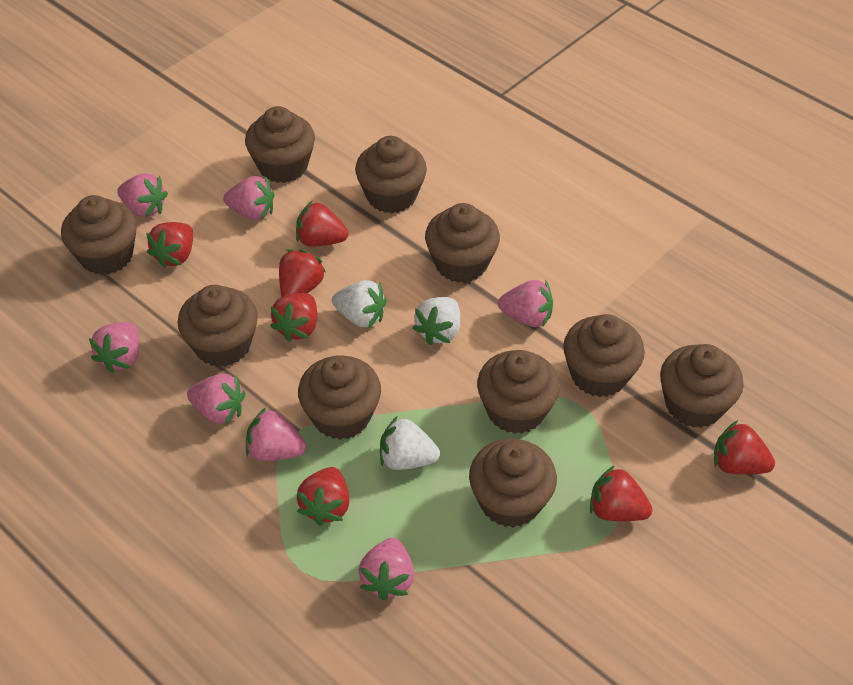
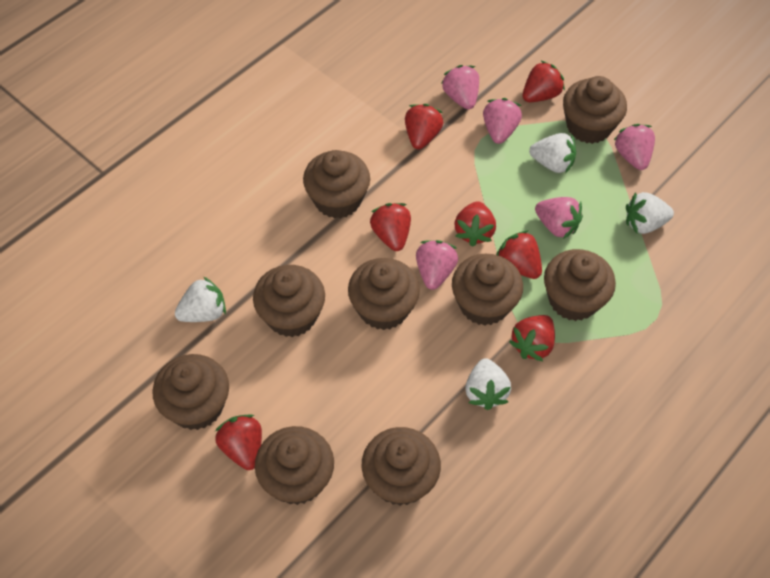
brown cupcake: [61,195,137,275] [178,285,258,367] [245,106,315,183] [298,355,381,440] [355,136,427,213] [425,203,500,283] [469,439,557,528] [477,350,560,434] [563,314,645,397] [660,344,744,428] = 10 -> [152,354,229,430] [253,265,325,337] [255,426,334,505] [303,150,370,219] [348,258,420,330] [362,427,441,506] [452,254,523,326] [544,249,616,321] [563,76,627,144] = 9
pink strawberry: [89,322,139,373] [117,173,168,217] [187,374,246,425] [223,176,274,220] [246,408,306,461] [358,538,414,601] [498,280,553,327] = 7 -> [416,240,458,290] [441,65,479,109] [483,98,522,144] [535,197,583,239] [614,124,655,170] = 5
white strawberry: [332,280,387,328] [380,417,440,470] [413,297,460,345] = 3 -> [175,276,226,322] [465,358,511,410] [529,133,576,174] [626,192,674,234] = 4

